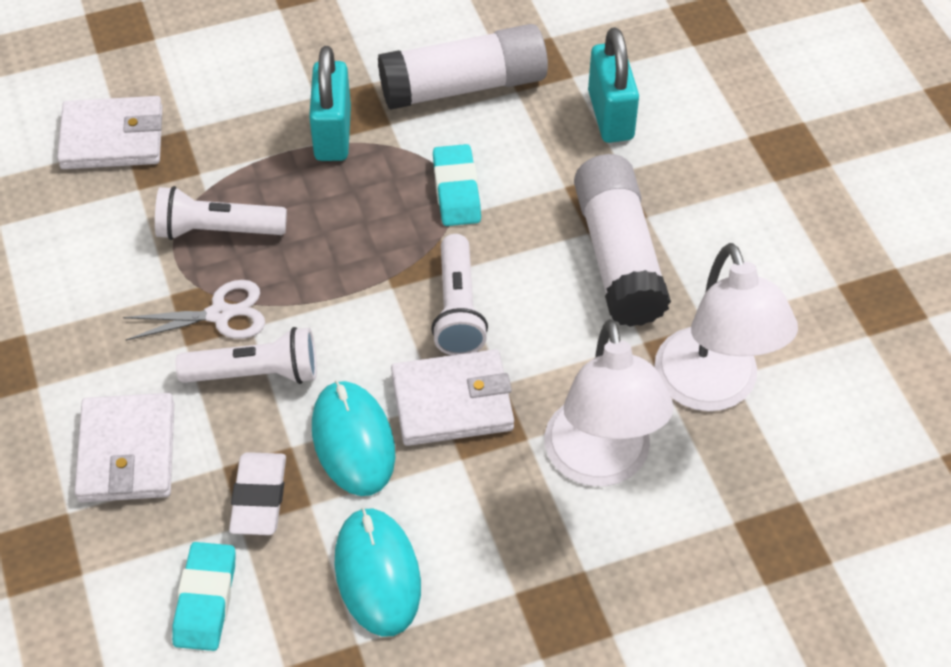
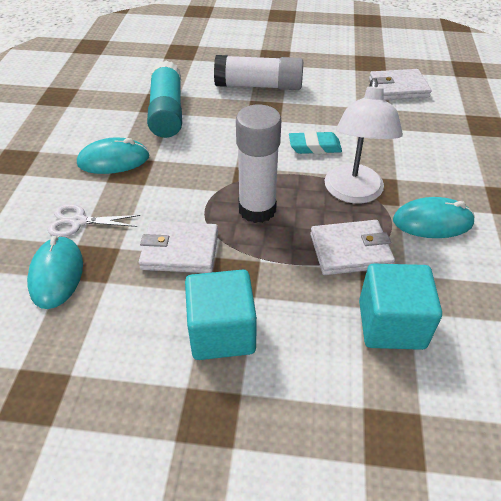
turquoise cube: none = 0 -> [185,270,257,360] [359,264,442,350] = 2
turquoise eraser: [172,542,236,651] [433,144,481,226] = 2 -> [289,131,342,154] = 1
turquoise glue stick: none = 0 -> [147,60,182,138] = 1
turquoise mouse: [312,380,395,496] [334,508,421,637] = 2 -> [27,236,83,309] [77,138,150,174] [393,197,475,238] = 3
turquoise padlock: [309,46,351,161] [588,27,639,143] = 2 -> none = 0
white eraser: [229,452,286,535] = 1 -> none = 0
white flashlight: [155,186,287,240] [175,327,317,384] [431,234,488,355] = 3 -> none = 0
white lamp: [545,319,673,486] [654,243,798,411] = 2 -> [325,78,403,204] = 1

